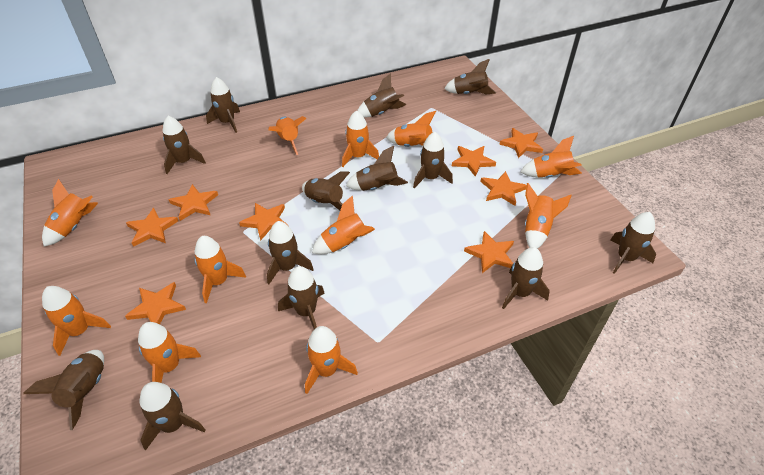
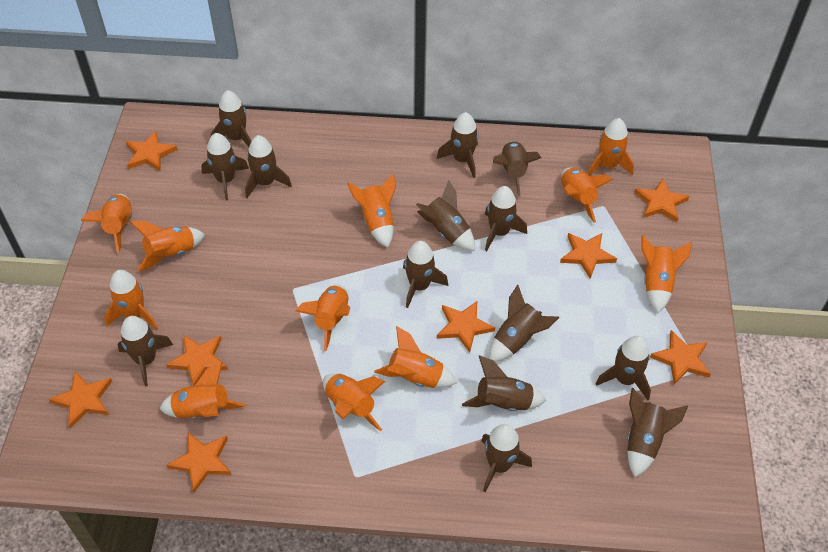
brown rocket: [23,350,104,430] [139,382,205,451] [163,116,206,174] [206,77,240,133] [267,221,314,284] [278,266,325,329] [302,171,350,210] [346,146,408,191] [357,73,406,118] [413,132,453,188] [444,59,496,95] [502,247,550,309] [611,212,656,274] = 13 -> [117,316,173,386] [201,133,249,200] [211,90,251,147] [245,135,292,198] [403,241,448,308] [416,180,475,251] [437,112,479,178] [462,355,546,411] [481,424,532,492] [485,186,527,251] [489,285,559,362] [493,141,541,197] [596,336,651,400] [627,388,688,477] = 14

